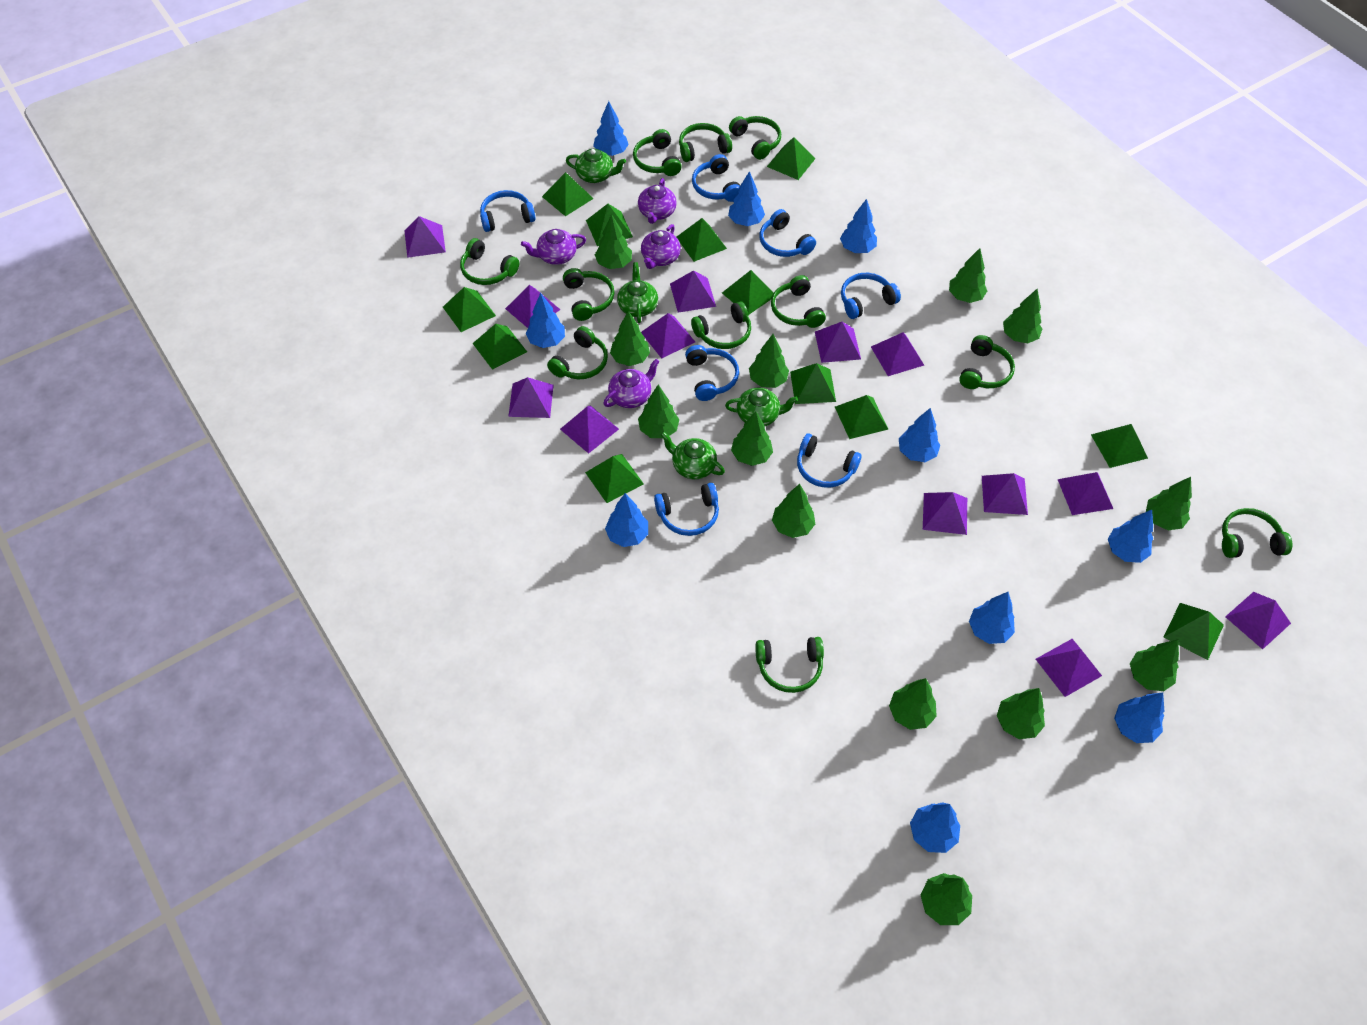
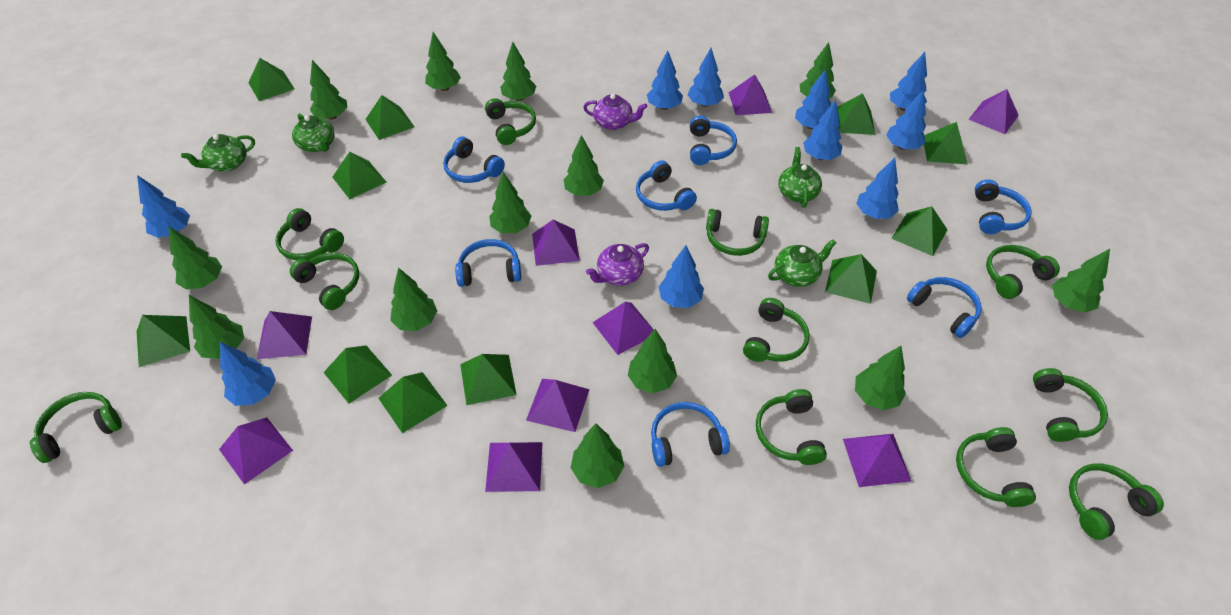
green pyramid: [443,287,496,332] [472,324,527,370] [542,172,594,216] [585,454,644,503] [586,204,633,246] [677,218,727,262] [722,270,774,315] [767,137,815,180] [790,363,836,404] [835,395,889,439] [1091,424,1148,468] [1164,603,1224,660] = 12 -> [137,315,190,367] [248,58,294,101] [323,345,392,404] [332,152,387,199] [365,95,414,140] [378,372,447,433] [460,354,517,405] [825,254,877,304] [837,93,875,135] [891,206,947,256] [924,122,967,164] = 11
purple pyramid: [404,216,446,258] [505,285,561,328] [508,377,554,418] [560,405,619,454] [641,313,695,358] [670,270,716,313] [815,322,861,363] [871,332,924,376] [923,492,967,535] [982,473,1028,515] [1036,639,1102,697] [1058,472,1113,515] [1225,592,1291,649] = 13 -> [219,417,293,485] [257,311,312,359] [485,442,542,492] [526,379,590,432] [532,220,580,266] [592,302,654,355] [729,74,772,115] [843,434,911,487] [968,89,1019,134] = 9
purple teapot: [521,229,586,265] [603,359,660,408] [638,178,677,224] [641,224,681,269] = 4 -> [583,94,647,130] [586,243,649,286] = 2

